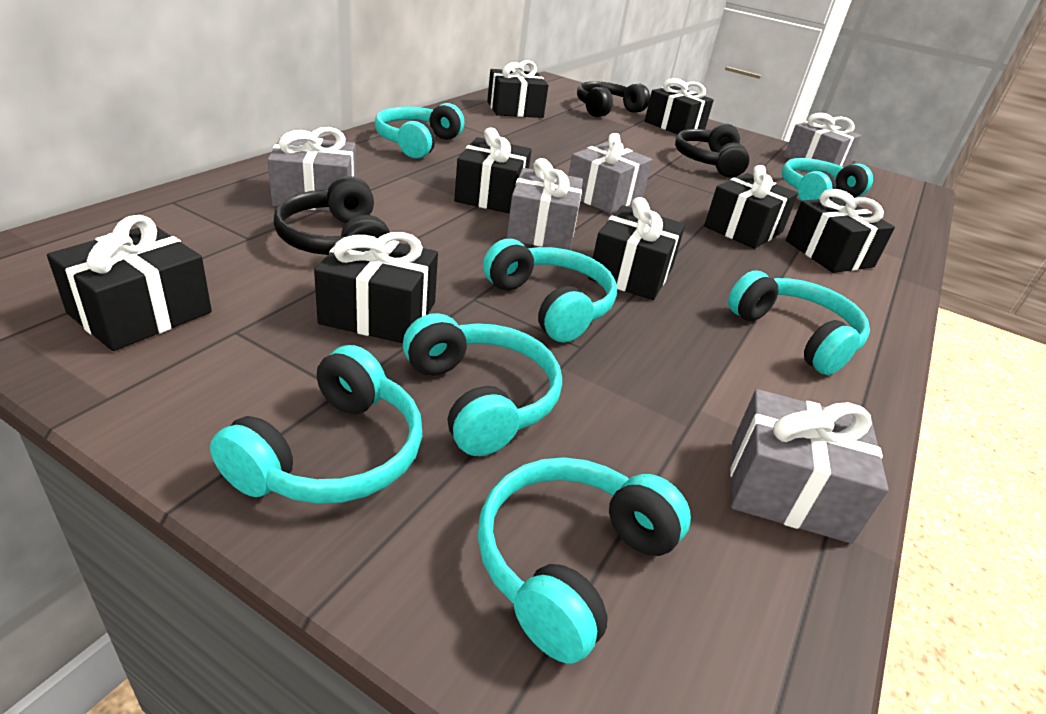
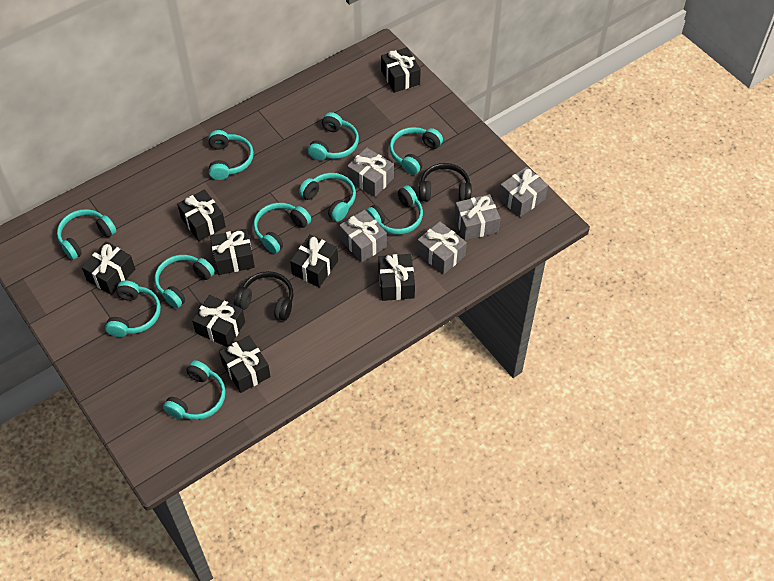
black headphones: [274,176,390,255] [577,81,650,117] [675,123,750,178] = 3 -> [234,271,293,321] [419,163,471,202] = 2
turquoise headphones: [210,345,422,504] [375,103,464,159] [403,313,562,456] [478,457,691,664] [483,239,617,343] [728,271,870,375] [782,158,873,201] = 7 -> [57,209,117,260] [105,280,161,337] [154,255,215,308] [163,360,226,420] [209,130,254,180] [253,203,311,254] [299,173,356,222] [308,112,359,161] [366,185,423,235] [389,127,443,175] = 10

